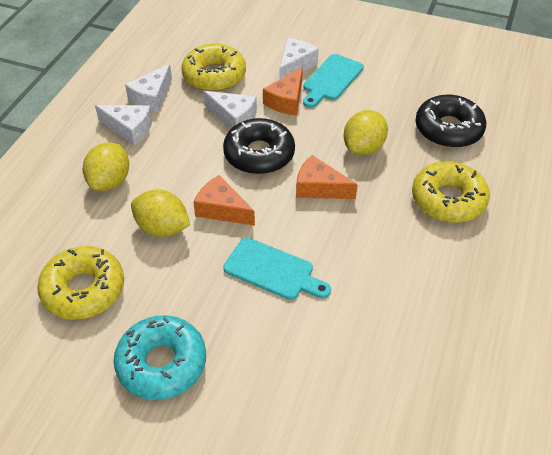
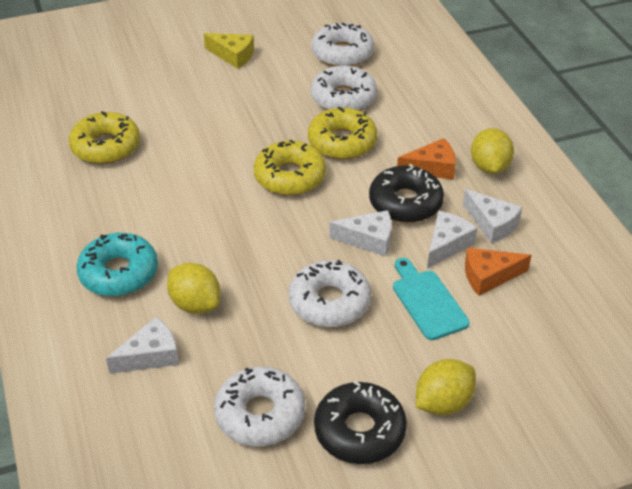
orange cheese: [193,175,255,226] [263,67,303,116] [296,155,358,199] = 3 -> [397,138,456,180] [465,248,532,296] = 2
turquoise cutting board: [223,238,331,300] [303,54,364,108] = 2 -> [393,258,470,340] = 1
white donut: none = 0 -> [214,366,305,447] [289,260,371,328] [311,65,377,111] [312,23,374,66] = 4
yellow cheese: none = 0 -> [204,33,254,69] = 1

